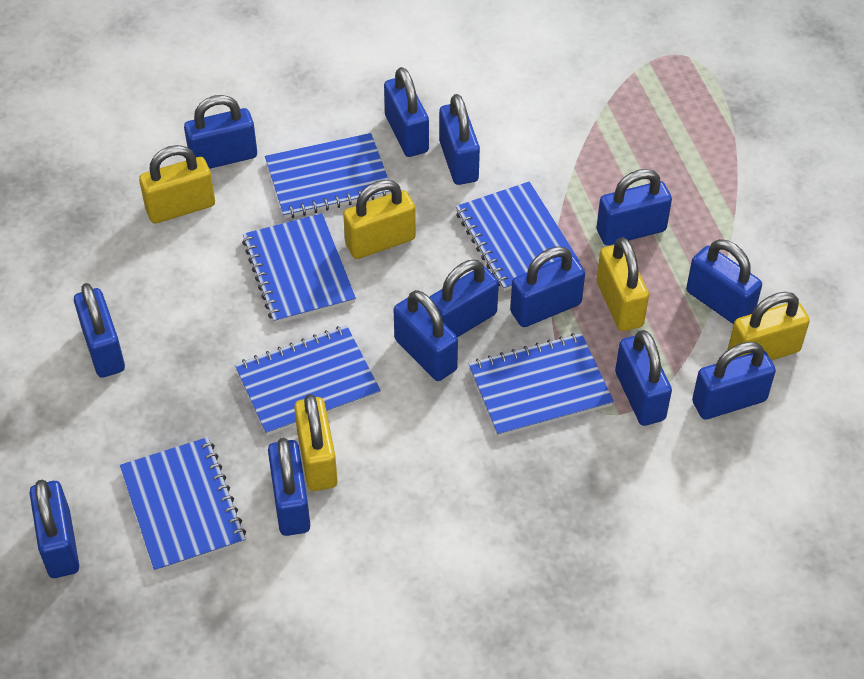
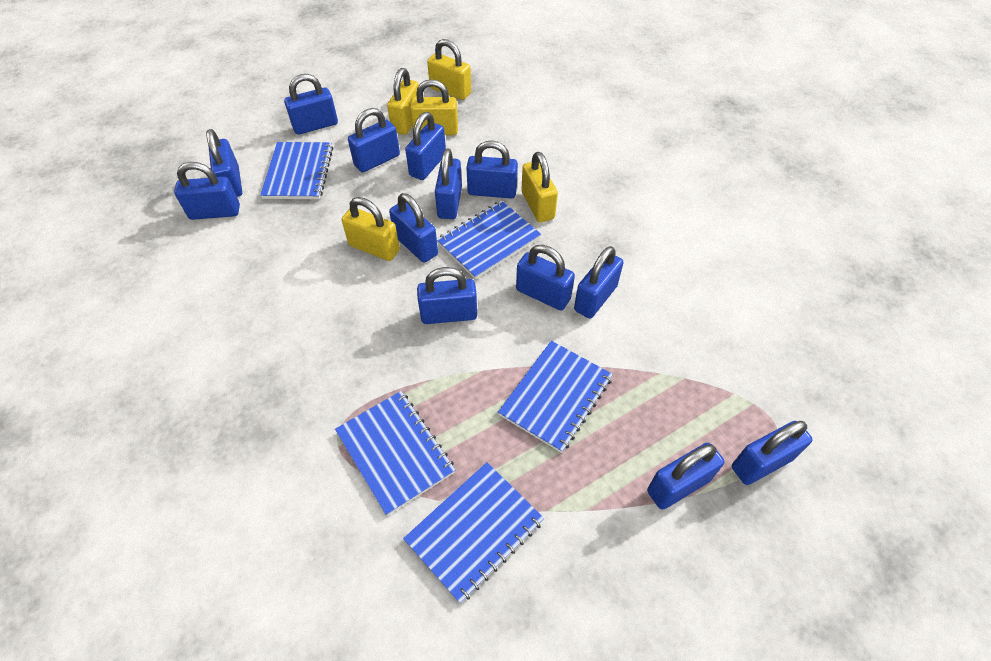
blue notebook: [120,437,246,573] [235,325,381,436] [242,213,356,324] [265,133,392,218] [456,181,580,291] [469,333,614,437] = 6 -> [260,142,333,199] [335,391,455,516] [403,462,544,604] [437,200,541,279] [498,341,613,453] = 5

